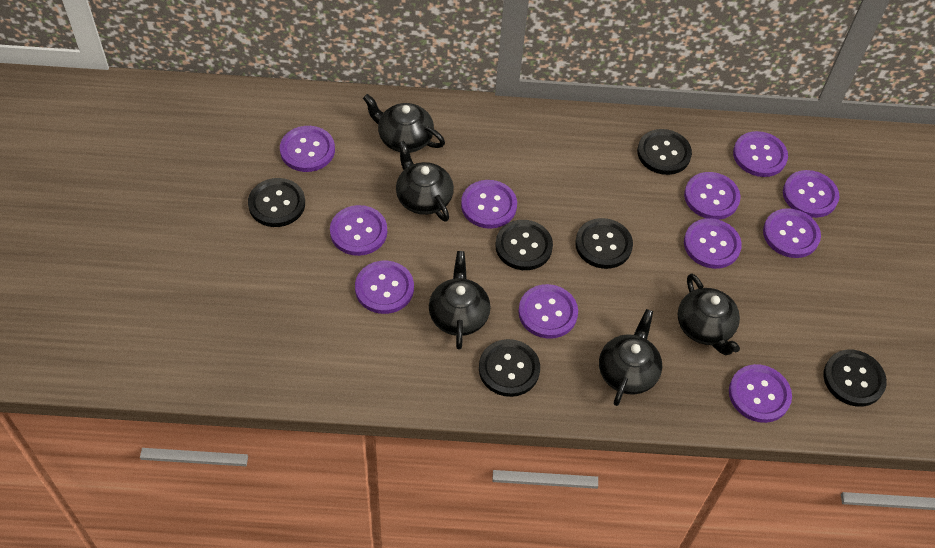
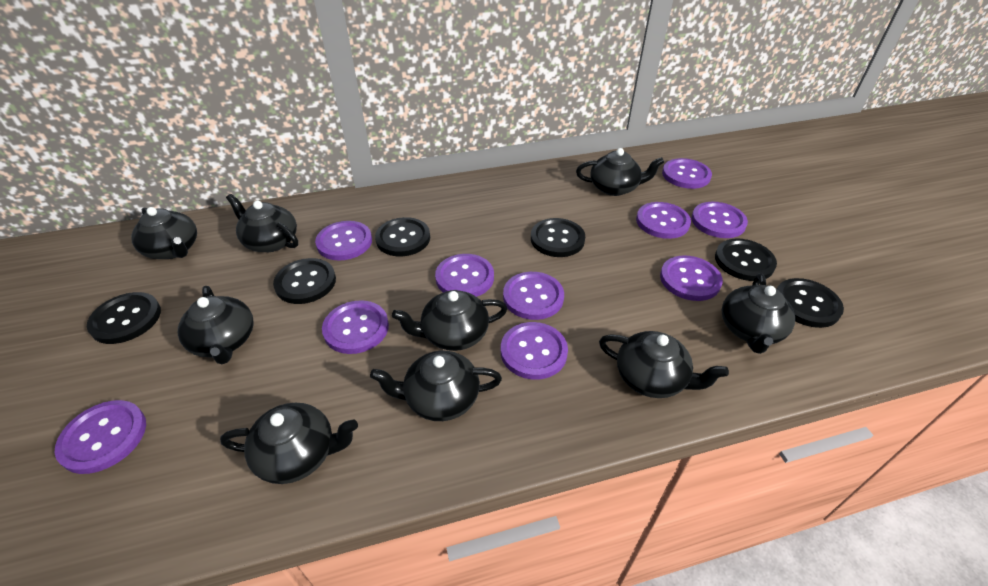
black teapot: [363,94,445,153] [396,141,454,222] [429,251,491,350] [599,309,662,406] [678,274,740,355] = 5 -> [131,207,197,259] [178,286,254,364] [220,403,358,484] [226,194,298,252] [370,351,502,421] [392,290,508,351] [576,148,664,196] [599,331,729,398] [722,273,795,354] = 9
purple button: [280,126,335,172] [330,205,387,256] [355,261,414,314] [461,180,517,229] [518,284,578,339] [684,172,741,220] [684,218,742,269] [729,364,792,423] [733,131,788,177] [763,208,821,258] [783,170,839,218] = 11 -> [55,400,146,474] [315,221,372,260] [322,300,389,354] [435,254,494,297] [501,322,568,380] [503,272,564,320] [636,202,691,239] [660,256,723,301] [662,158,712,189] [692,202,748,238] = 10

